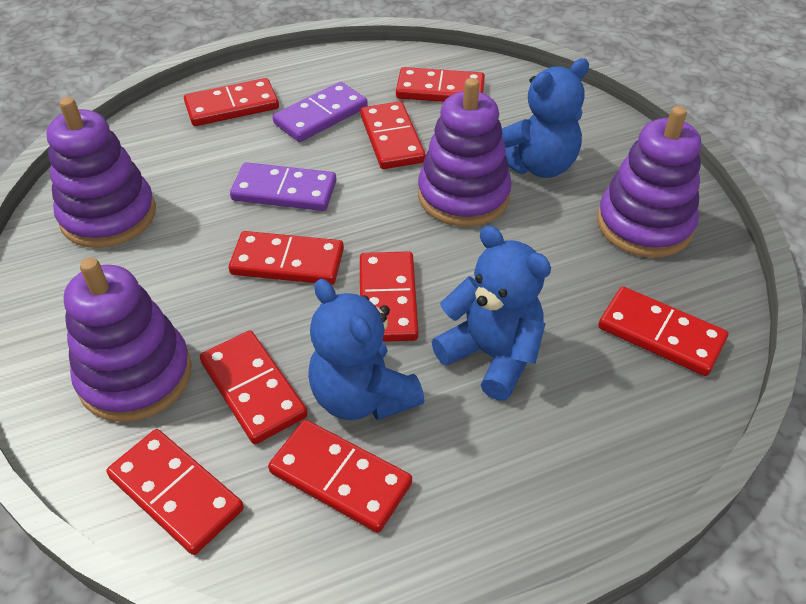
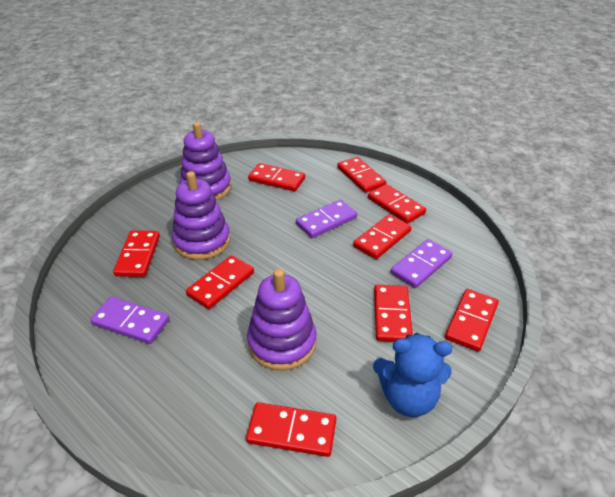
blue teddy bear: [308,279,425,420] [432,225,551,401] [502,58,589,178] = 3 -> [373,333,452,417] = 1
purple domino: [230,162,336,211] [273,82,368,142] = 2 -> [90,297,169,344] [296,200,357,238] [391,239,452,288] = 3
purple stacking toy: [46,97,156,248] [64,257,192,422] [418,78,512,227] [597,106,701,258] = 4 -> [172,171,230,260] [180,122,231,200] [247,269,317,371] = 3

